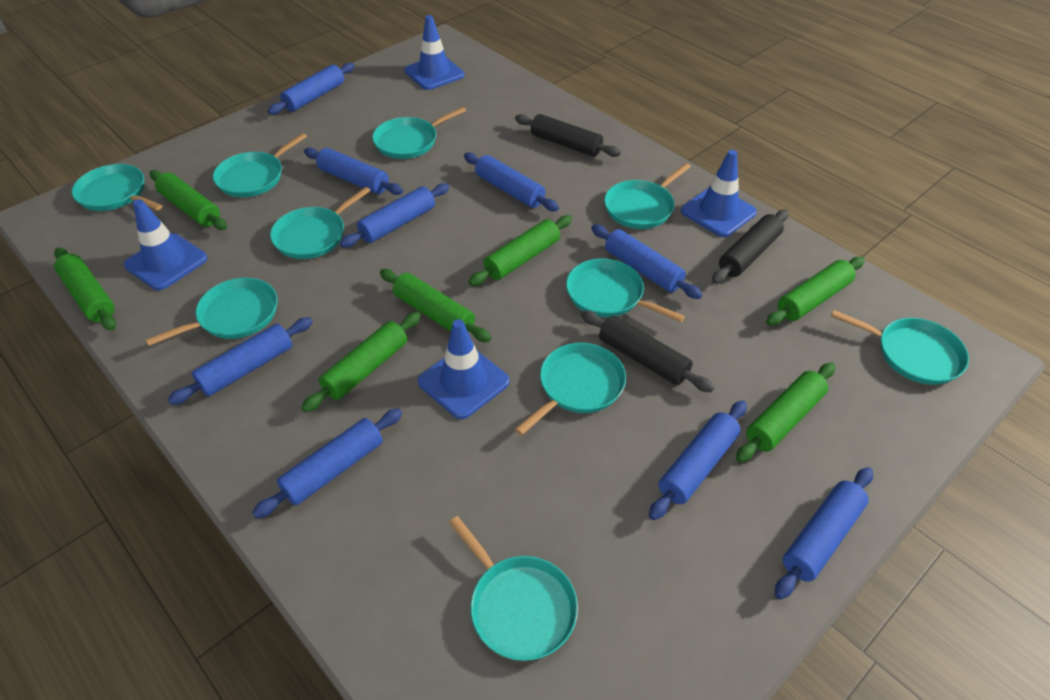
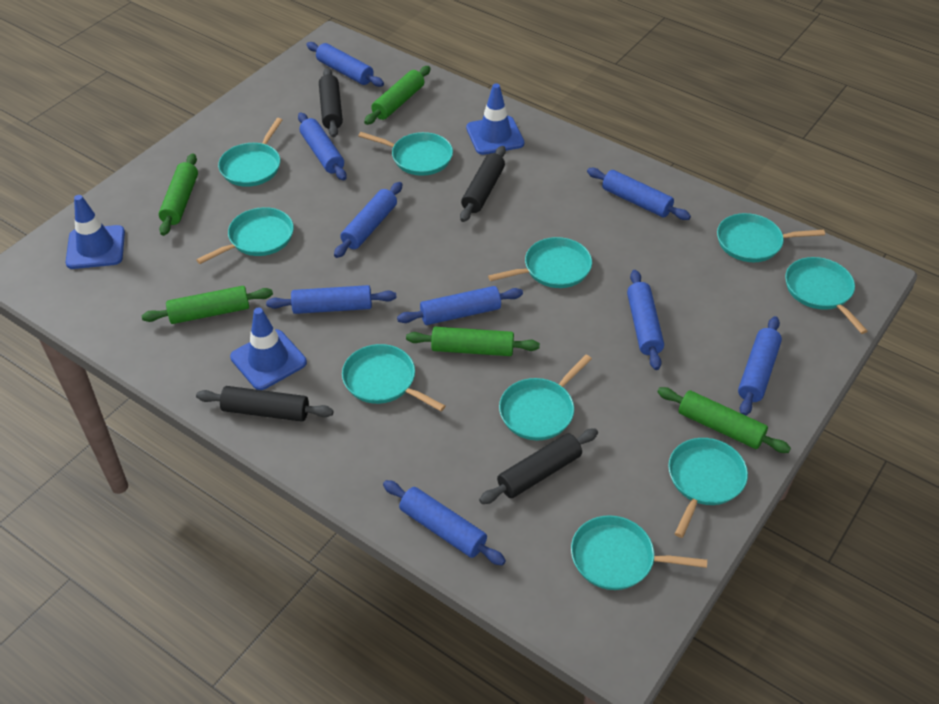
black rolling pin: [515,114,621,157] [581,311,714,392] [712,209,789,284] = 3 -> [196,386,333,422] [319,68,343,137] [460,146,506,222] [479,428,598,504] = 4
blue traffic cone: [124,199,207,290] [404,15,465,90] [418,319,510,419] [681,150,757,237] = 4 -> [66,195,125,269] [230,307,307,390] [466,84,524,155] = 3
green rolling pin: [54,247,116,330] [150,170,227,230] [301,312,421,412] [380,269,491,342] [469,215,572,286] [736,363,835,463] [766,257,864,326] = 7 -> [142,286,273,324] [159,154,198,236] [364,66,431,125] [406,327,540,356] [657,387,791,453] = 5

